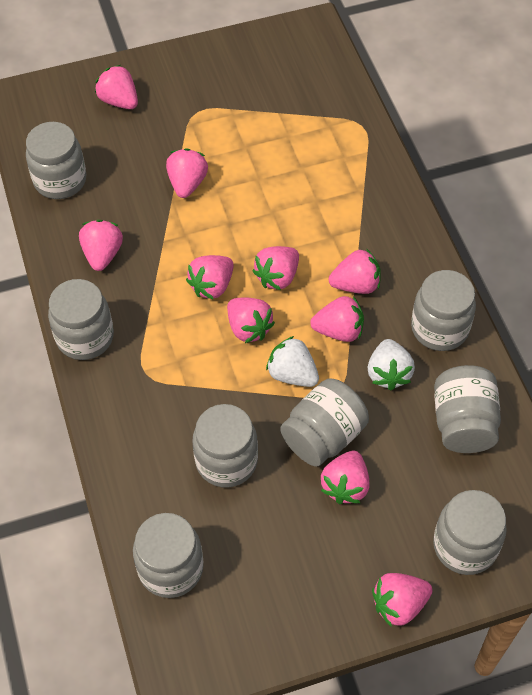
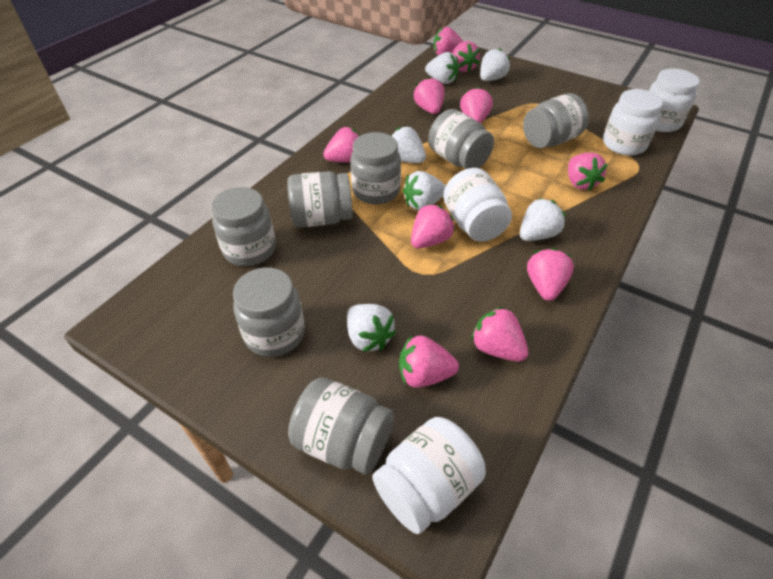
grey jar: [26,122,86,199] [48,279,114,360] [133,513,204,598] [192,404,258,488] [280,379,369,467] [411,270,476,351] [433,490,507,575] [434,365,501,453] = 8 -> [211,187,276,266] [233,268,305,357] [287,171,353,227] [288,377,394,475] [351,132,401,204] [428,109,494,169] [523,93,589,148] = 7
white jar: none = 0 -> [373,417,486,534] [443,168,512,242] [603,89,663,155] [649,68,700,132] = 4
white strawberry: [266,336,319,387] [368,339,415,391] = 2 -> [347,304,396,352] [392,127,426,163] [403,171,446,210] [425,52,459,84] [480,48,510,81] [520,198,566,241] = 6

